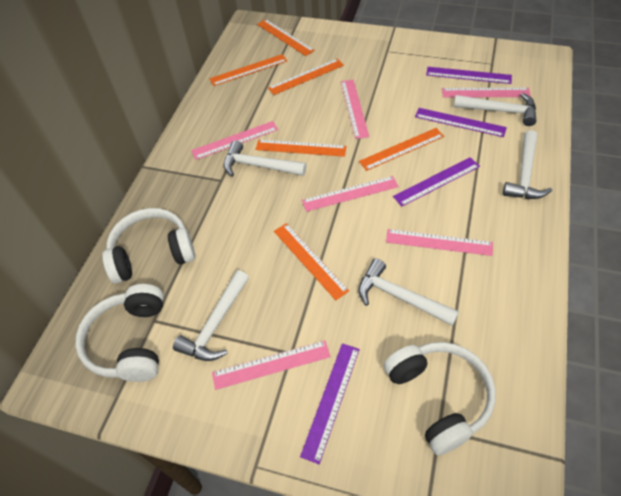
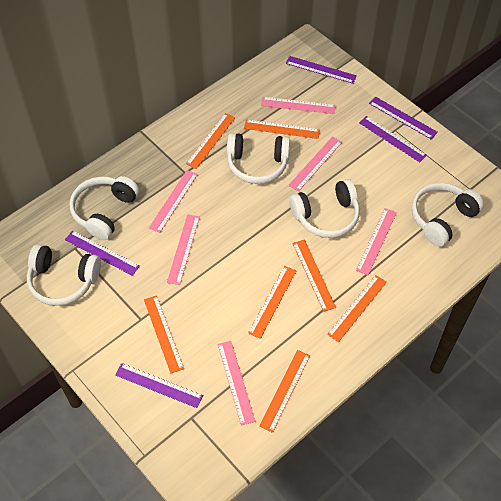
orange ruler: [209,54,287,86] [255,139,347,157] [257,19,315,56] [268,58,344,95] [274,223,349,300] [359,128,444,171] = 6 -> [144,295,184,373] [186,113,235,169] [244,119,320,139] [248,266,296,339] [259,350,310,433] [292,240,336,312] [327,275,387,342] = 7
purple ruler: [300,344,360,464] [393,157,480,206] [415,108,507,137] [426,67,512,84] = 4 -> [65,231,140,276] [115,363,203,408] [286,56,357,84] [359,116,427,163] [369,97,438,139] = 5
white hammer: [173,270,249,361] [224,140,306,177] [359,259,459,326] [454,93,536,126] [503,130,552,199] = 5 -> none = 0
white headphones: [75,284,164,382] [102,208,195,284] [384,342,496,455] = 3 -> [27,244,101,306] [69,176,139,240] [227,133,290,184] [289,179,360,238] [412,183,484,247] = 5

